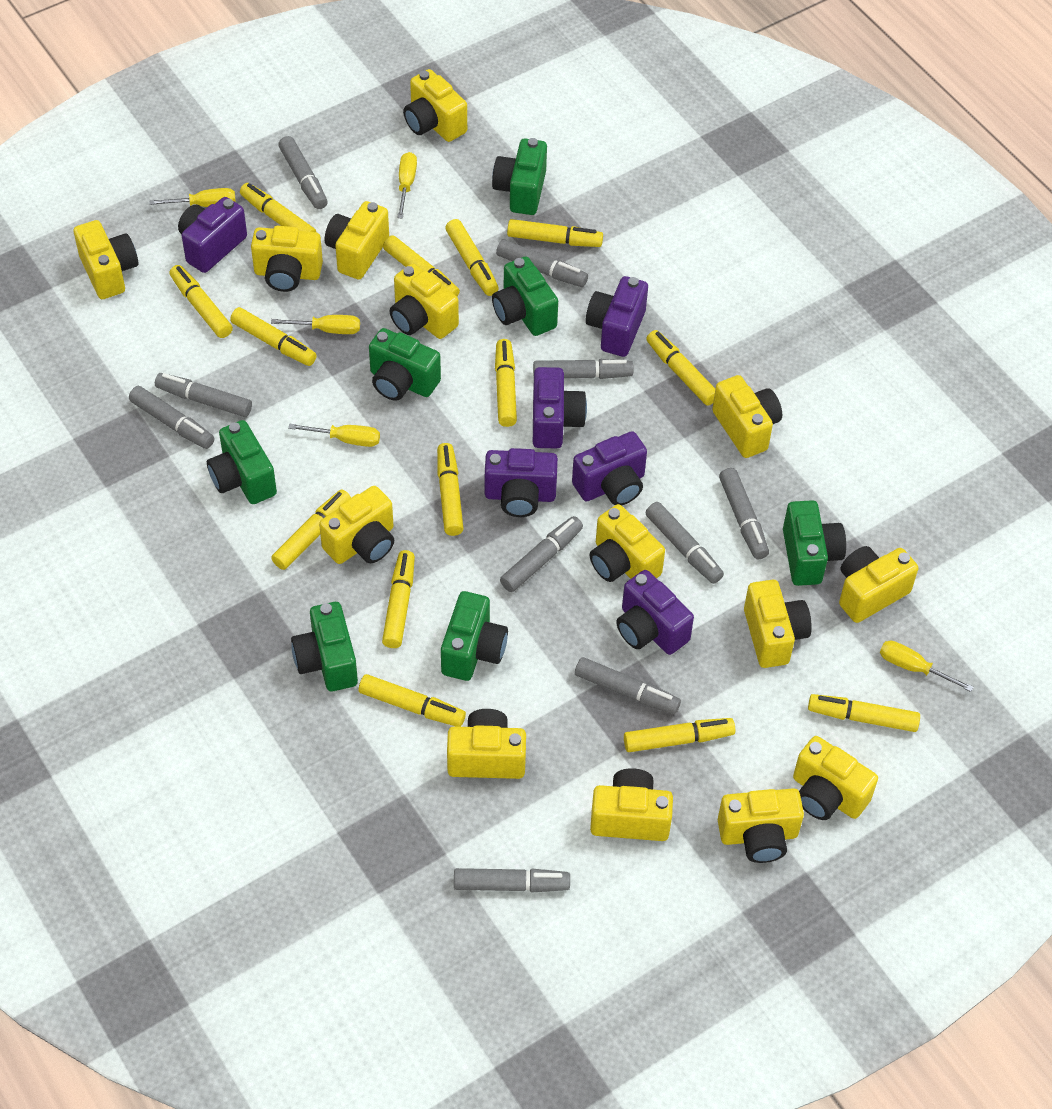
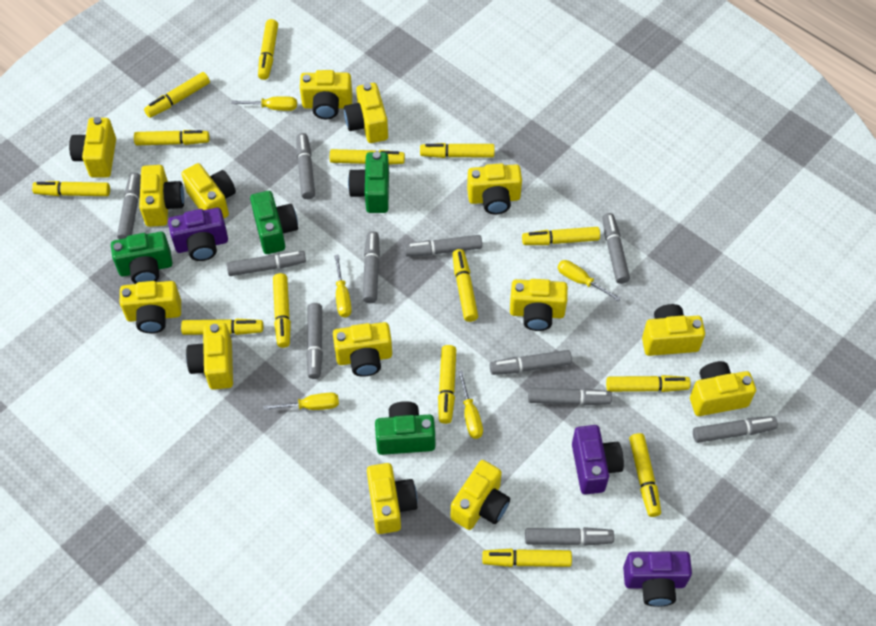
green camera: [207,420,277,504] [291,602,358,691] [369,328,441,401] [441,591,508,681] [492,138,547,215] [492,256,558,336] [783,500,846,586] = 7 -> [111,232,173,284] [250,191,298,254] [348,151,389,213] [375,401,435,455] = 4
grey marker: [129,386,214,449] [155,373,252,417] [278,136,328,209] [454,868,570,892] [496,239,588,287] [500,516,583,592] [533,359,634,379] [575,657,681,714] [645,502,724,584] [719,468,769,559] = 10 -> [117,172,141,239] [227,251,306,276] [296,133,315,199] [306,303,323,379] [363,231,380,303] [404,235,482,257] [490,350,572,375] [525,527,614,546] [528,388,612,405] [602,213,630,284] [693,416,778,443] = 11
purple camera: [178,197,247,273] [485,448,558,517] [533,367,587,448] [572,431,647,505] [586,276,648,357] [616,570,694,655] = 6 -> [168,208,228,261] [572,425,624,495] [623,551,692,607] = 3

